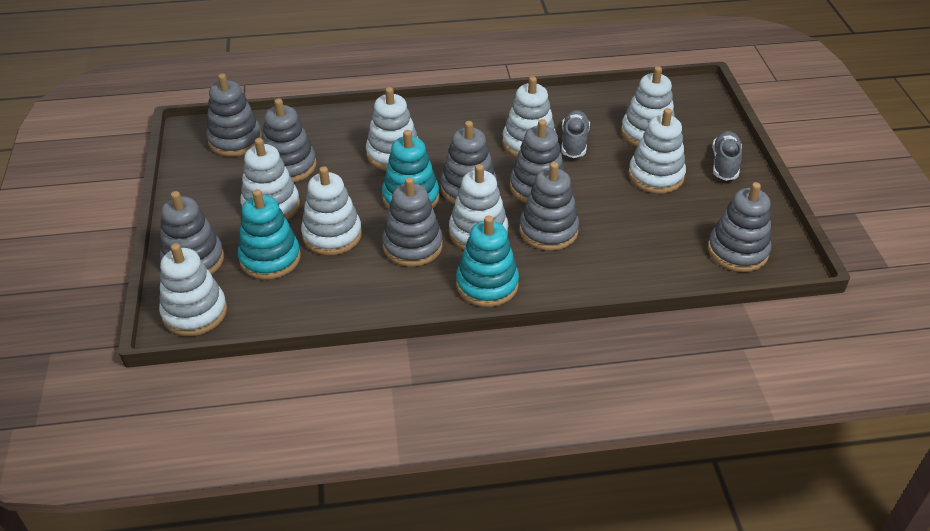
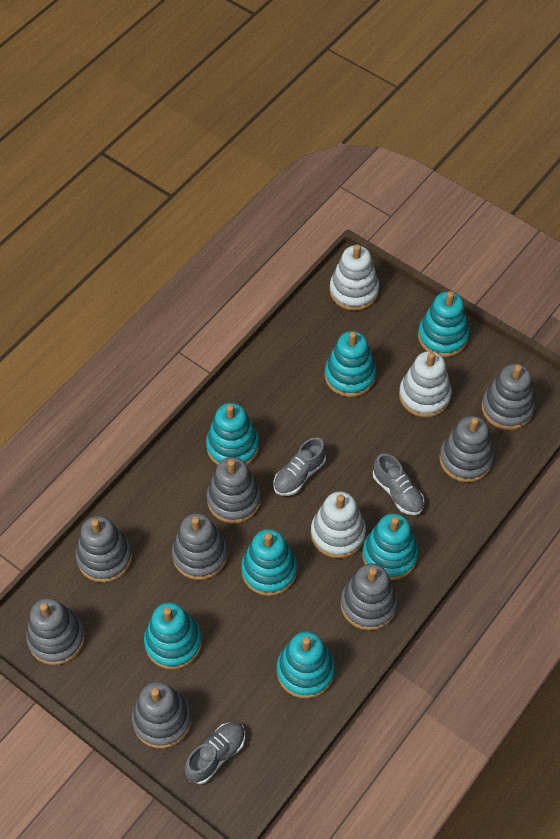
grey shoe: [561,110,590,158] [712,131,742,181] = 2 -> [184,722,245,784] [274,437,326,496] [373,454,424,515] = 3
turquoise stacking toy: [238,189,301,280] [382,130,439,209] [456,215,519,307] = 3 -> [144,602,202,669] [206,403,259,465] [241,529,297,596] [277,631,335,698] [325,331,376,397] [362,513,418,580] [418,291,469,357] = 7
white stacking toy: [159,243,227,336] [240,138,300,220] [301,166,362,255] [366,87,418,171] [449,164,508,250] [502,76,556,157] [621,66,675,147] [628,108,686,194] = 8 -> [311,491,366,558] [329,244,379,311] [399,351,452,417] = 3

